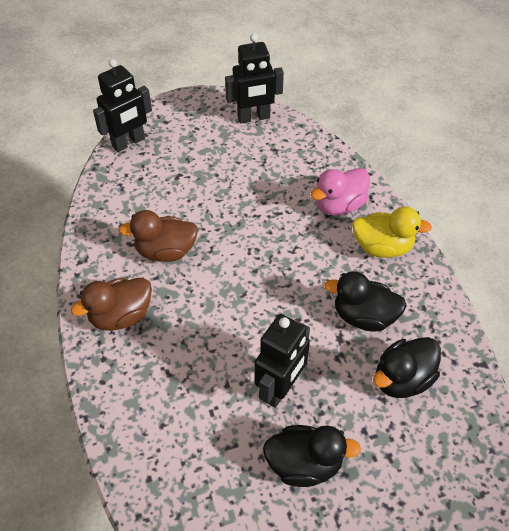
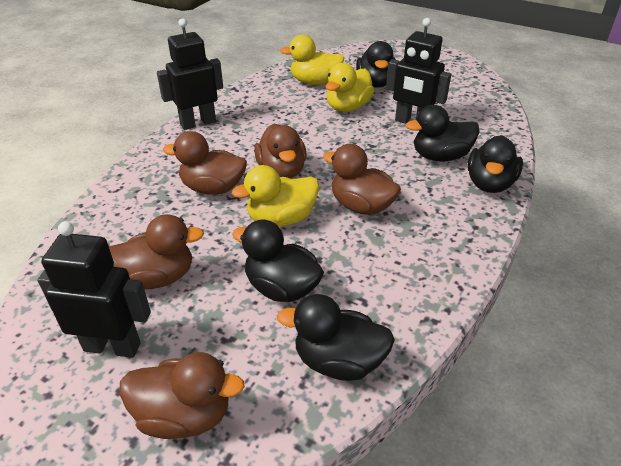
black duck: [263,425,361,487] [324,271,407,331] [373,337,441,398] = 3 -> [232,220,324,302] [277,294,395,381] [356,41,396,88] [406,105,480,162] [467,135,523,193] = 5
brown duck: [71,278,152,331] [119,210,198,262] = 2 -> [109,214,204,289] [119,352,245,439] [163,131,247,194] [254,124,307,179] [323,144,401,215] = 5
pink duck: [311,168,370,216] = 1 -> none = 0
yellow duck: [352,207,432,258] = 1 -> [232,165,319,227] [280,35,344,85] [326,63,374,112] = 3

